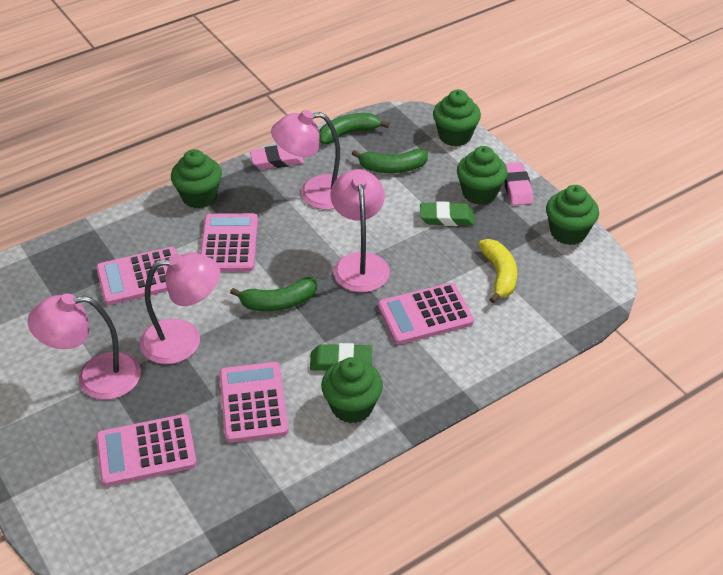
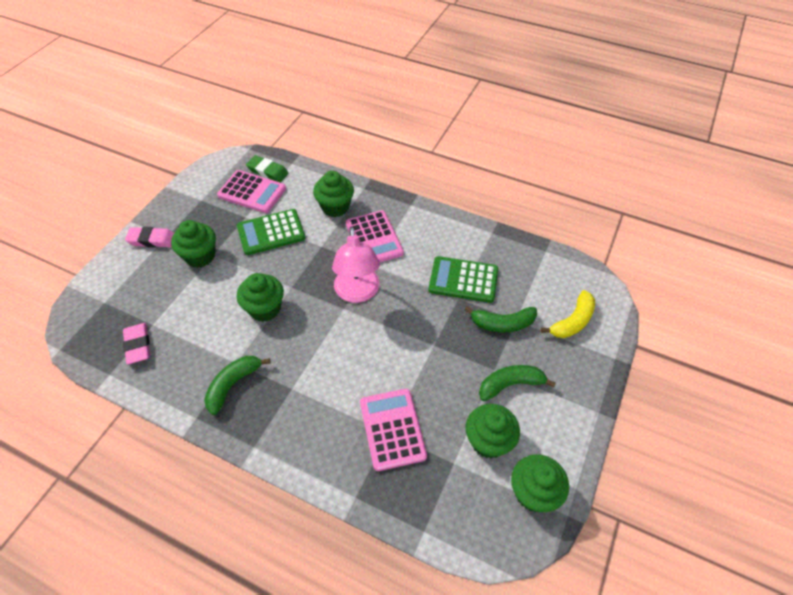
green calculator: none = 0 -> [237,209,305,255] [428,256,498,303] = 2
green eraser: [310,343,372,371] [420,201,475,226] = 2 -> [246,155,289,182] = 1
pink calculator: [96,247,177,305] [96,414,197,486] [200,213,258,272] [219,362,289,443] [378,283,474,344] = 5 -> [217,170,286,213] [346,210,404,262] [360,389,427,471] = 3
pink lamp: [28,293,141,400] [140,253,220,364] [271,110,340,210] [331,169,390,292] = 4 -> [332,226,380,303] = 1

